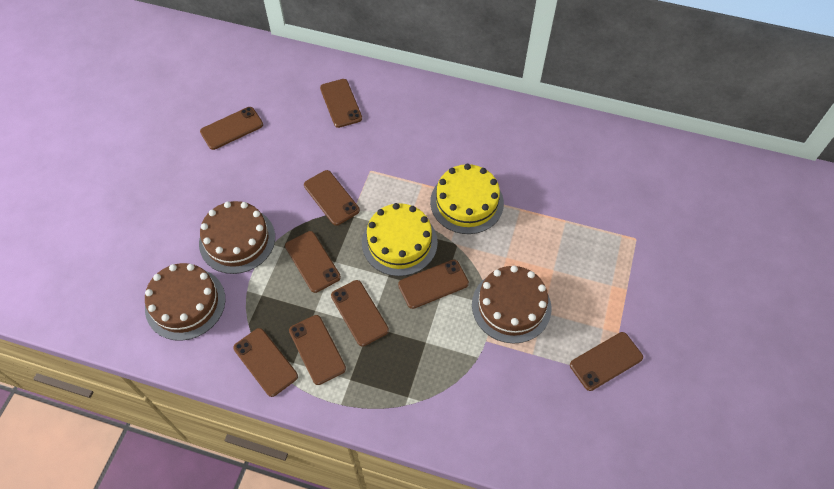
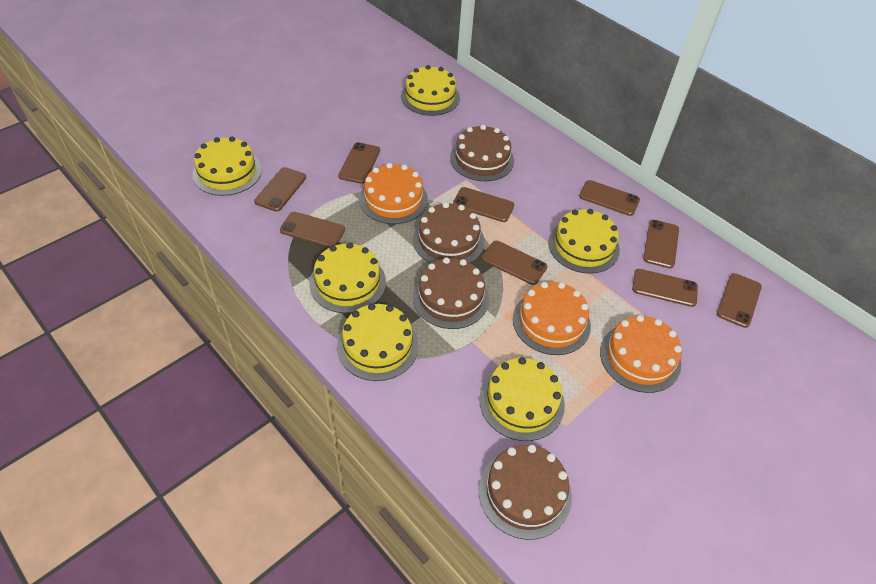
brown cake: [145,263,225,341] [199,201,275,274] [472,266,552,344] = 3 -> [412,257,489,329] [413,202,484,263] [450,125,514,181] [479,445,572,540] = 4
orange cake: none = 0 -> [359,163,428,224] [513,282,591,355] [600,315,682,393] = 3
yellow cake: [362,203,438,276] [430,164,504,234] = 2 -> [193,137,262,196] [309,242,386,313] [337,303,419,381] [401,65,460,116] [479,357,565,441] [548,209,620,274] = 6

